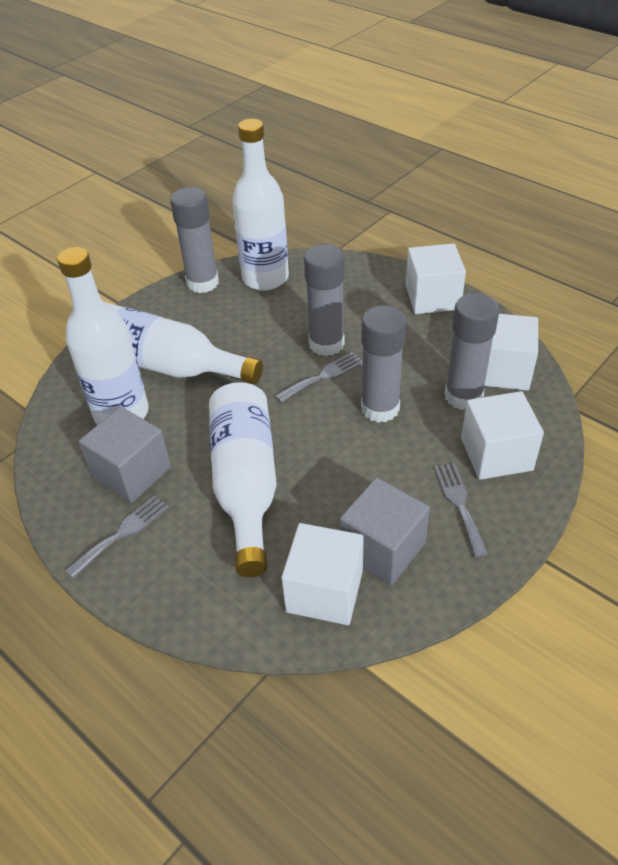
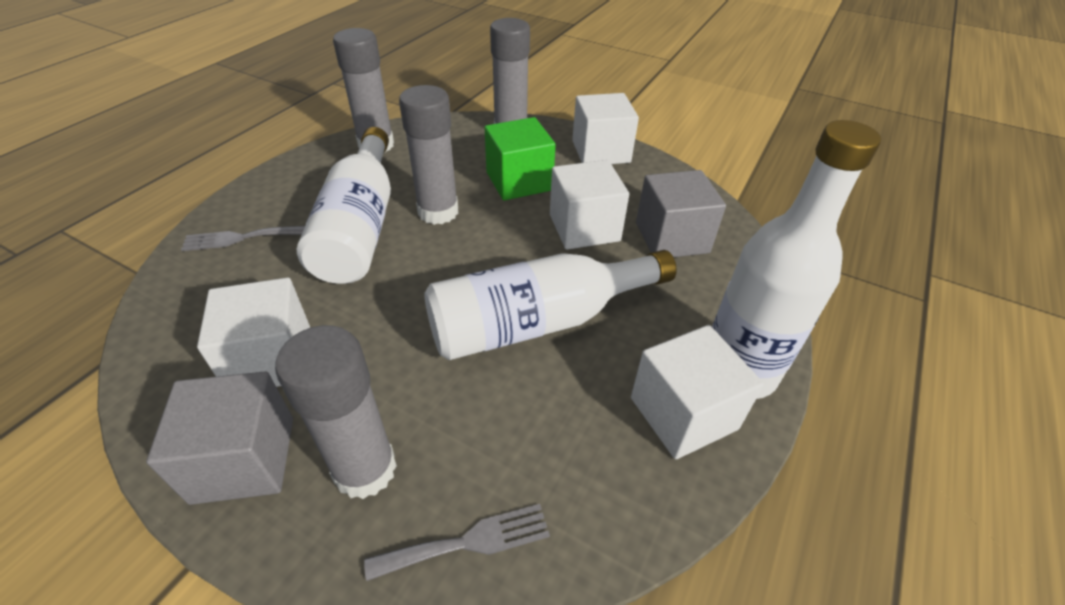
green cube: none = 0 -> [485,117,556,201] = 1
grey fork: [65,495,169,578] [275,352,363,403] [434,463,488,558] = 3 -> [181,226,305,251] [364,504,550,581] = 2
white bottle: [57,247,149,425] [104,302,263,384] [209,382,277,577] [232,119,289,291] = 4 -> [297,127,391,284] [424,250,677,360] [712,120,881,399] = 3

